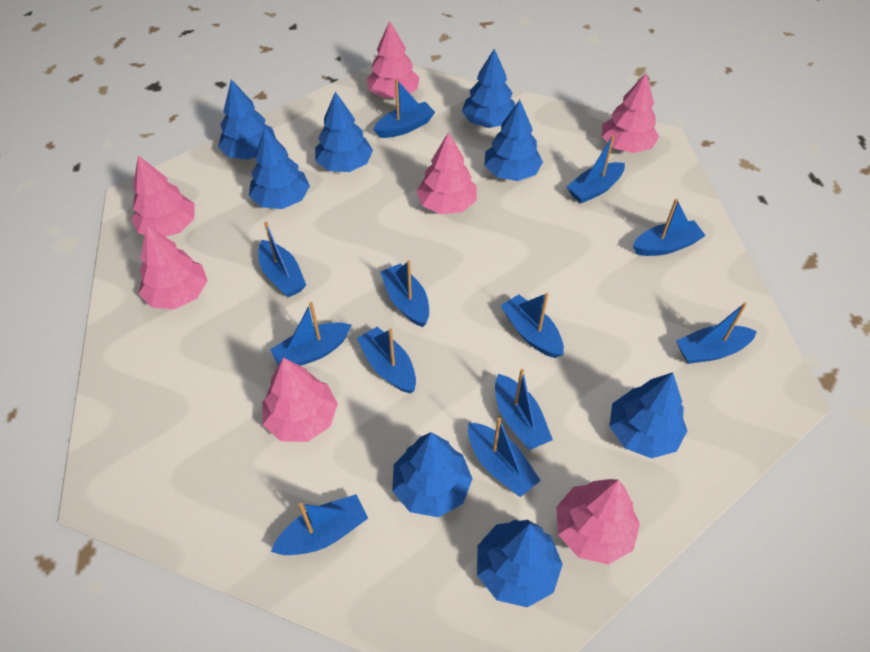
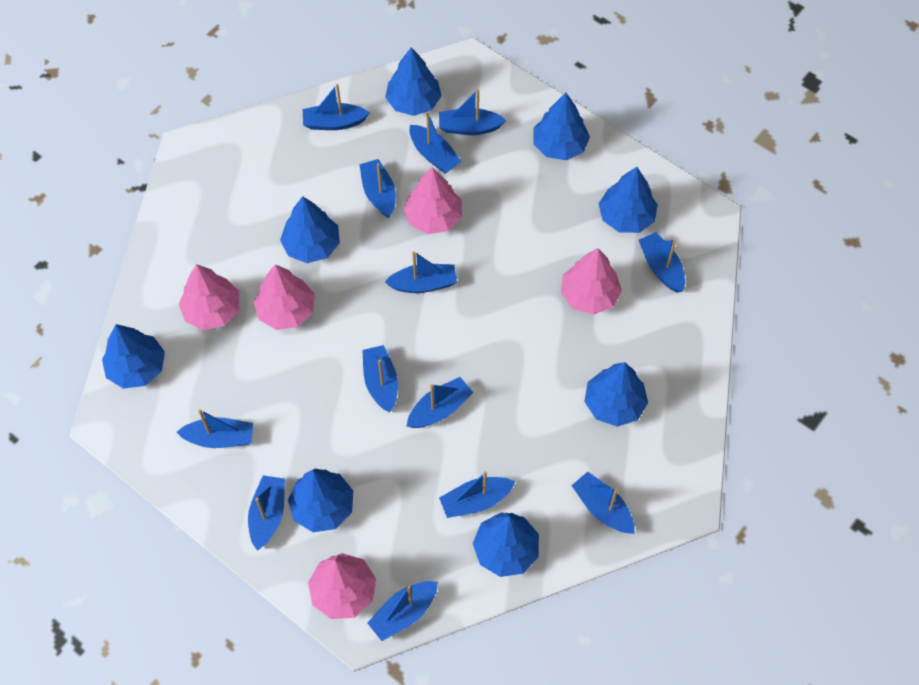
blue boat: [258,222,306,297] [270,302,351,366] [271,494,368,555] [357,327,416,393] [373,79,435,138] [380,260,429,327] [468,417,541,497] [495,369,553,450] [501,293,564,358] [567,135,625,203] [633,199,706,256] [676,302,757,364] = 12 -> [177,409,253,448] [248,476,285,550] [303,84,370,130] [359,159,396,218] [362,345,398,413] [368,581,438,641] [385,251,457,293] [407,377,473,428] [410,113,462,174] [439,89,506,135] [439,471,516,518] [571,472,635,534] [639,232,685,293] = 13
pink tree: [131,155,195,237] [139,225,208,309] [262,358,338,442] [366,21,420,98] [416,132,477,214] [556,479,640,564] [602,73,659,153] = 7 -> [179,264,239,330] [254,264,315,330] [308,553,376,619] [404,167,462,234] [561,248,622,314] = 5

